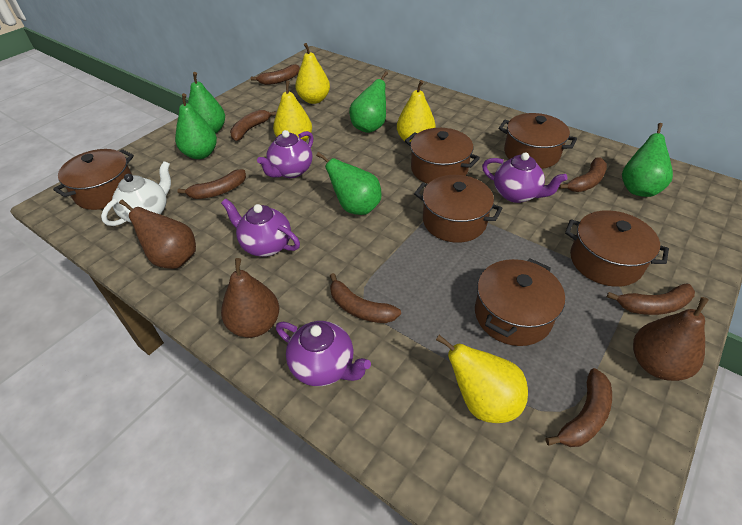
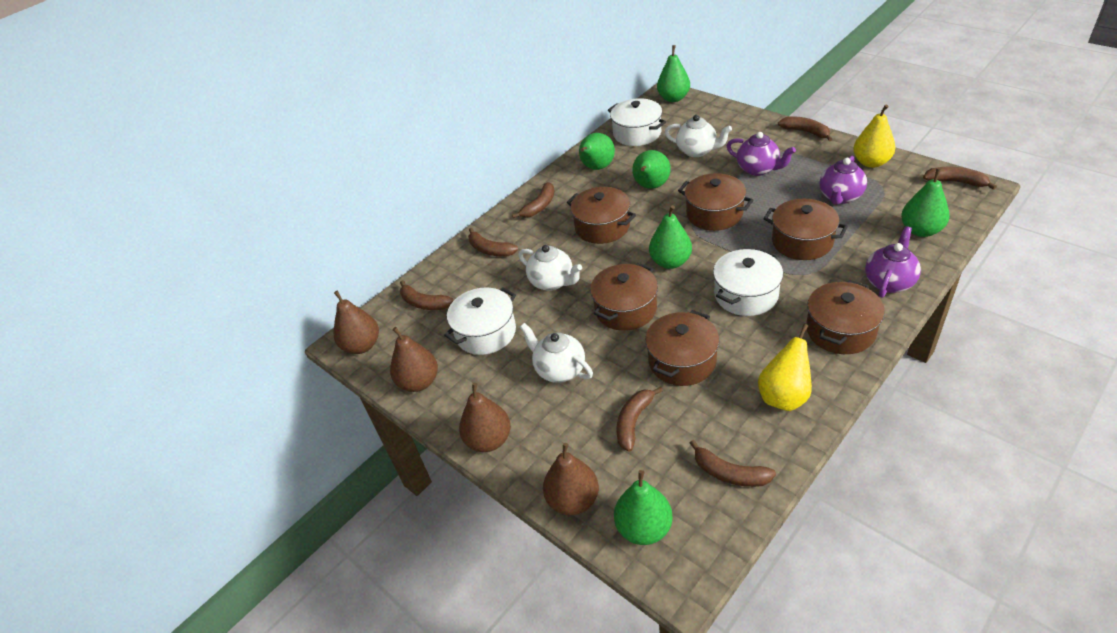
brown pear: [119,200,196,269] [221,258,279,338] [633,297,709,381] = 3 -> [334,291,379,354] [390,327,438,392] [459,383,511,452] [543,443,599,515] = 4
green pear: [175,93,217,159] [188,72,225,134] [316,152,382,215] [349,71,388,133] [622,123,673,197] = 5 -> [579,133,615,170] [614,470,673,545] [632,150,671,189] [649,205,692,269] [657,45,690,102] [901,168,950,237] = 6
purple teapot: [221,199,300,257] [257,130,313,178] [276,321,371,386] [482,152,568,203] = 4 -> [727,132,796,176] [819,156,867,205] [865,226,921,297] = 3
white pot: none = 0 -> [444,287,516,355] [608,98,666,146] [713,249,783,316] = 3
white teapot: [101,161,171,226] = 1 -> [518,245,582,291] [520,323,593,383] [665,115,732,157] = 3
yellow pear: [273,80,312,142] [295,43,330,104] [397,80,436,142] [436,335,528,423] = 4 -> [758,324,812,411] [853,105,896,168] = 2

